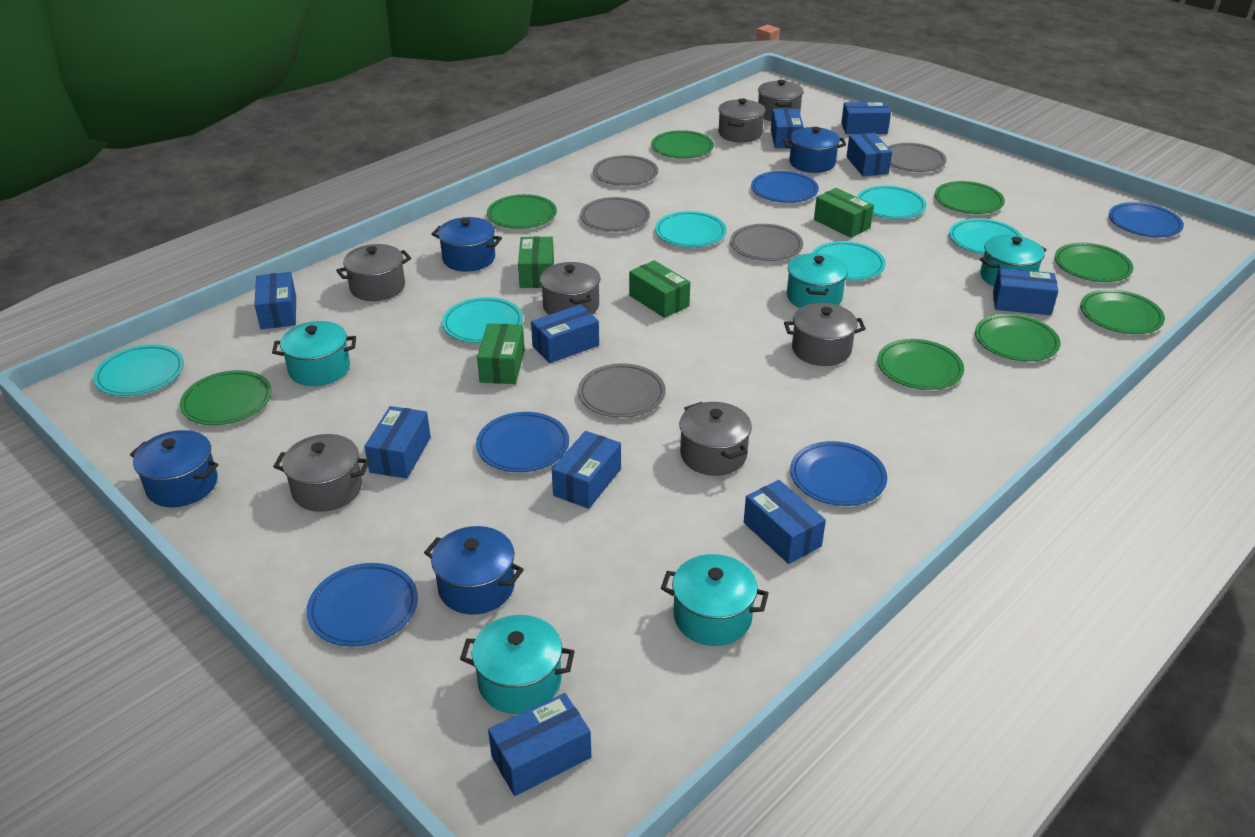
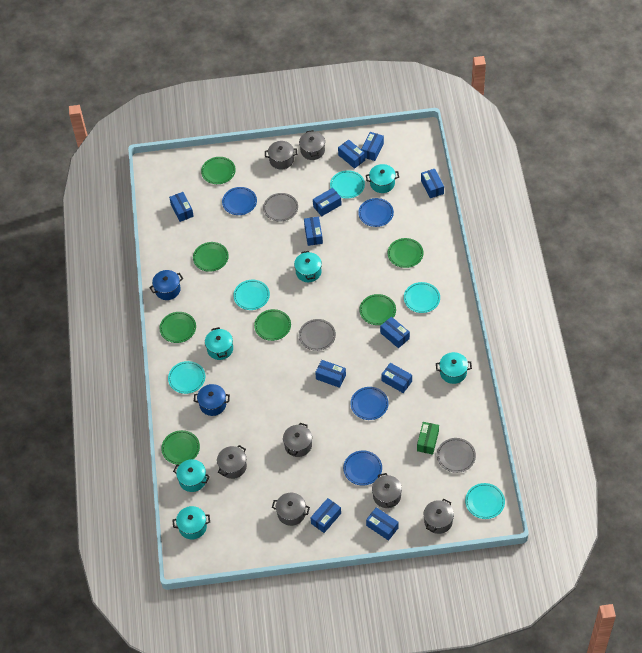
blue box: [254,272,296,329] [364,406,431,479] [488,693,591,796] [531,304,599,363] [552,431,621,509] [744,480,826,564] [771,109,804,148] [841,102,891,134] [846,133,892,177] [993,268,1058,315] = 10 -> [169,192,194,222] [304,217,323,246] [311,498,341,533] [313,188,342,216] [315,360,346,388] [338,139,365,169] [361,132,384,161] [366,507,399,541] [380,317,410,348] [381,363,412,393] [421,169,444,198] = 11
blue plate: [307,563,418,647] [476,412,569,472] [751,171,819,203] [790,441,887,506] [1109,202,1184,237] = 5 -> [222,187,257,215] [343,450,382,486] [350,387,389,420] [358,198,394,227] = 4
blue pot: [130,430,219,507] [424,526,524,615] [432,217,502,272] [783,127,846,173] = 4 -> [149,270,183,300] [194,384,230,416] = 2
green box: [477,323,525,384] [518,236,554,288] [629,260,690,318] [814,188,874,238] = 4 -> [417,422,439,455] = 1
green plate: [180,370,272,425] [487,194,557,229] [651,130,714,159] [877,339,964,390] [934,181,1005,214] [975,314,1061,362] [1055,243,1133,282] [1080,289,1165,334] = 8 -> [160,312,196,343] [161,430,200,465] [193,242,229,272] [201,157,236,184] [254,309,291,341] [359,294,396,325] [388,238,423,268] = 7
grey plate: [578,363,666,418] [580,197,650,232] [593,155,658,186] [730,224,803,261] [888,143,947,172] = 5 -> [263,193,298,222] [299,319,336,351] [437,438,476,473] = 3
turquoise plate: [93,344,184,396] [442,297,523,343] [655,211,727,247] [812,241,886,281] [857,186,926,219] [949,218,1023,255] = 6 -> [168,361,205,394] [233,280,270,310] [330,170,365,199] [404,282,440,313] [465,483,505,519] = 5
turquoise pot: [272,321,356,386] [460,615,575,714] [661,554,769,646] [787,253,848,308] [980,235,1047,287] = 5 -> [172,506,210,540] [173,459,210,492] [205,327,233,360] [294,251,322,282] [366,164,399,193] [436,352,472,384] = 6

